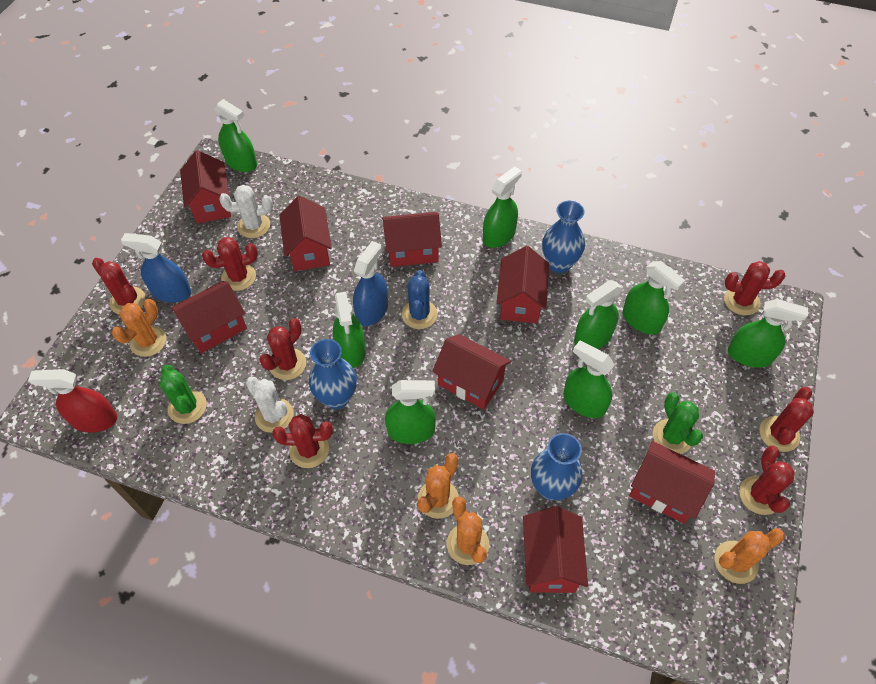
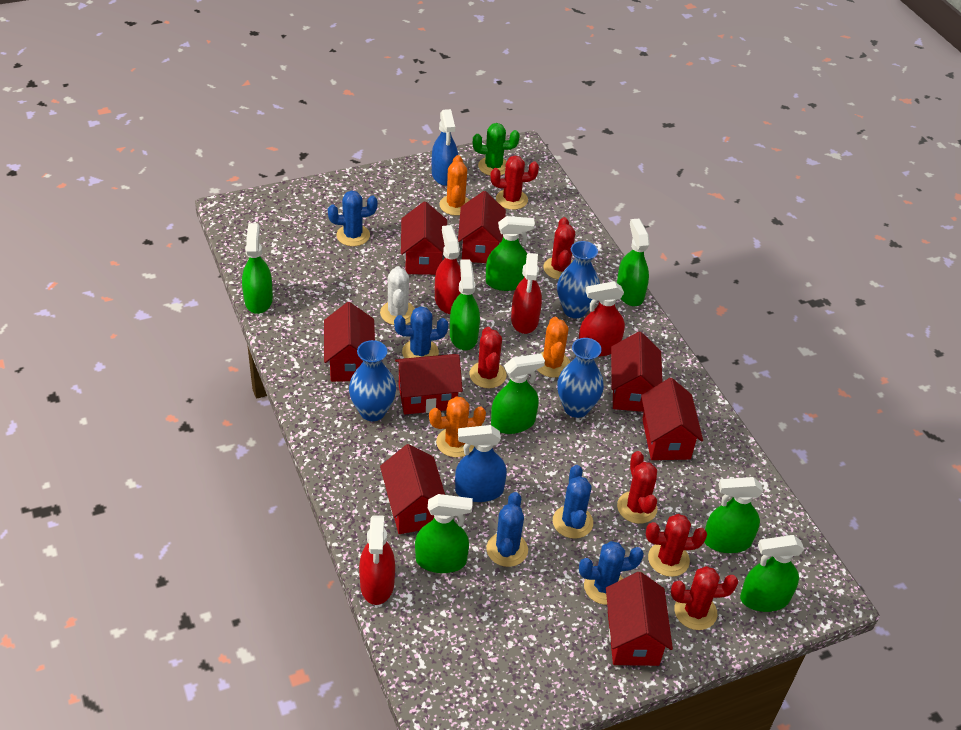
blue cactus: [402,270,438,329] = 1 -> [328,190,377,246] [394,306,448,358] [486,492,528,567] [553,465,593,539] [579,541,644,605] = 5
green cactus: [160,365,207,424] [653,392,703,454] = 2 -> [473,123,520,176] = 1
orange cactus: [112,299,166,357] [417,453,459,519] [447,496,489,565] [714,528,785,584] = 4 -> [429,396,486,458] [439,155,470,216] [537,317,570,378] = 3
red cactus: [92,258,145,314] [202,237,258,291] [259,318,306,380] [272,414,333,468] [724,261,785,315] [739,446,795,515] [759,387,814,452] = 7 -> [470,327,506,388] [490,156,539,210] [543,217,575,280] [617,451,657,524] [646,514,707,577] [671,566,738,630] = 6
red spray bottle: [28,369,117,433] = 1 -> [359,515,395,605] [435,225,461,314] [511,253,542,334] [579,281,625,357] = 4
white cactus: [219,185,273,238] [246,377,294,433] = 2 -> [380,266,415,325] = 1

